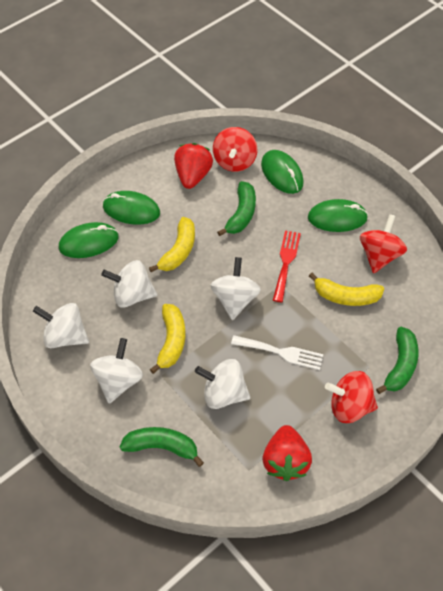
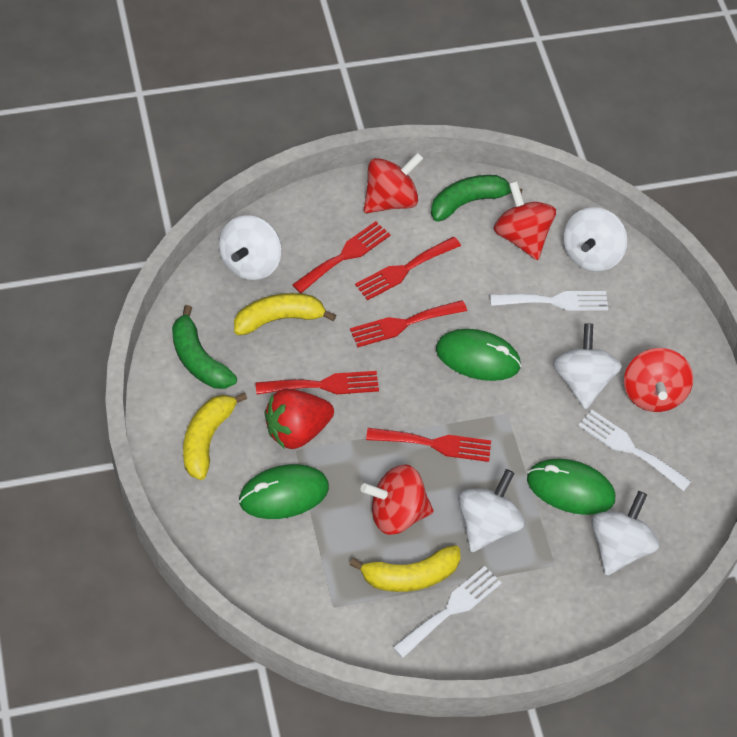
green banana: [120,427,204,467] [217,181,256,236] [376,327,419,394] = 3 -> [172,305,237,389] [431,175,523,222] = 2
green mouse: [59,222,119,258] [103,191,160,225] [261,150,304,194] [308,199,368,232] = 4 -> [239,464,329,519] [436,329,521,381] [527,458,615,515] = 3
red fork: [273,230,301,302] = 1 -> [255,371,379,395] [292,221,391,293] [350,300,467,347] [355,237,461,300] [366,428,491,462] = 5
red spinning top: [213,127,257,172] [325,371,378,423] [360,214,407,273] = 3 -> [361,464,434,535] [364,152,423,213] [494,181,556,260] [624,348,693,412] = 4
red strawberry: [174,143,213,189] [263,425,312,481] = 2 -> [264,388,334,449] = 1
white fork: [231,335,324,370] = 1 -> [393,566,502,658] [490,291,608,311] [578,410,692,491] = 3

